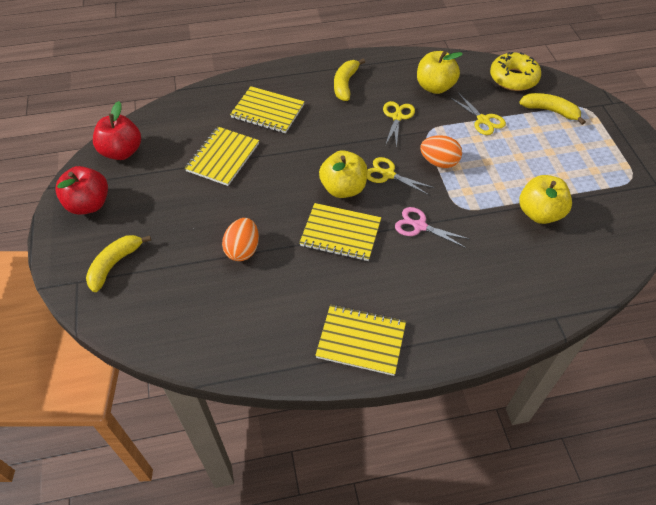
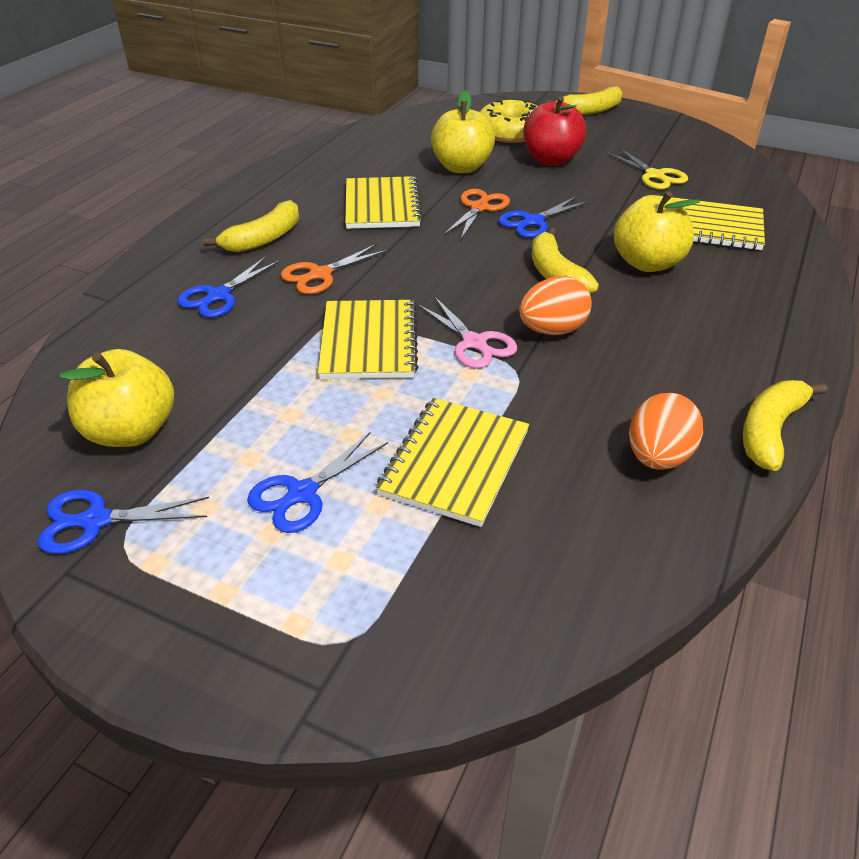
blue scissors: none = 0 -> [38,490,209,554] [177,256,280,318] [247,432,388,533] [498,197,589,238] = 4
orange scissors: none = 0 -> [281,244,388,294] [444,189,510,239] = 2
red apple: [55,166,108,215] [93,101,141,160] = 2 -> [523,96,587,166] = 1
yellow banana: [86,235,151,292] [334,58,365,101] [519,93,586,125] = 3 -> [203,200,299,252] [532,228,599,294] [546,87,623,115] [743,380,827,471] = 4
yellow scissors: [367,157,434,195] [383,101,415,148] [451,93,506,135] = 3 -> [607,148,688,189] = 1

